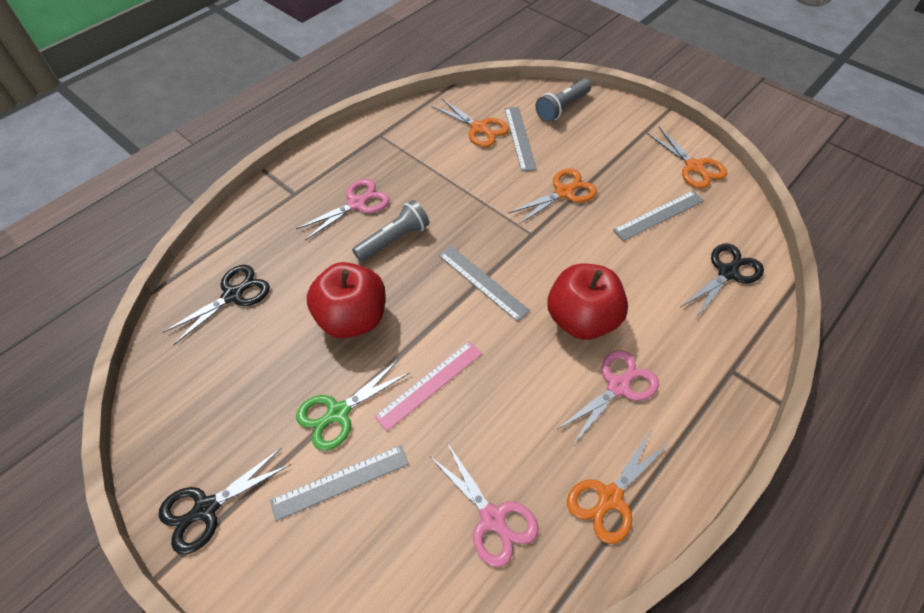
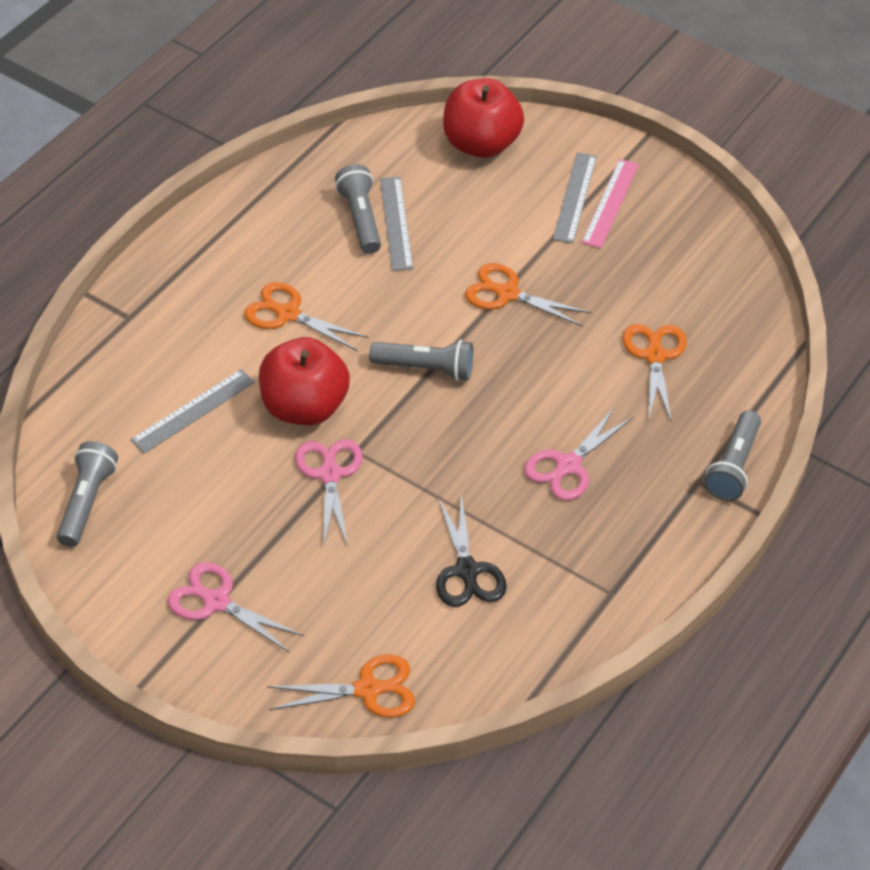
black scissors: [159,448,291,554] [162,265,270,345] [681,243,764,319] = 3 -> [436,494,507,607] = 1
green scissors: [296,359,411,451] = 1 -> none = 0
grey flashlight: [352,200,429,262] [535,79,592,122] = 2 -> [57,441,118,547] [335,164,381,254] [369,340,473,381] [704,410,761,501] = 4
grey ruler: [270,445,409,521] [439,246,530,322] [505,107,537,171] [613,191,704,241] = 4 -> [130,369,255,454] [380,177,413,271] [553,152,597,244] = 3

